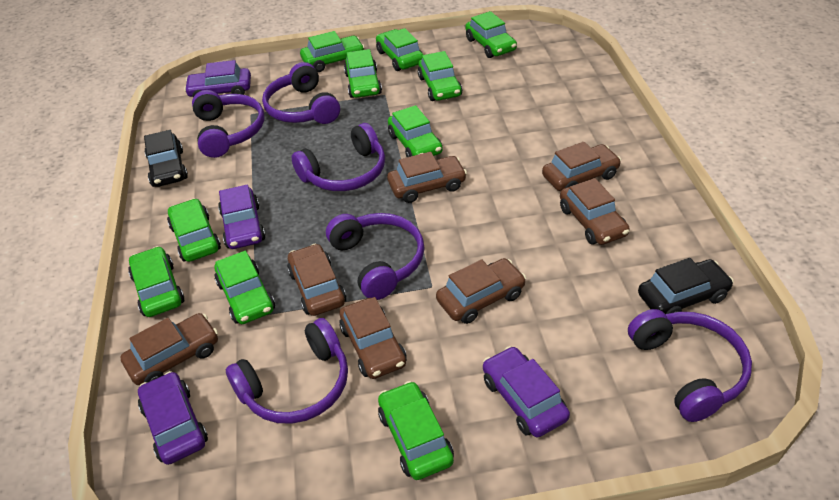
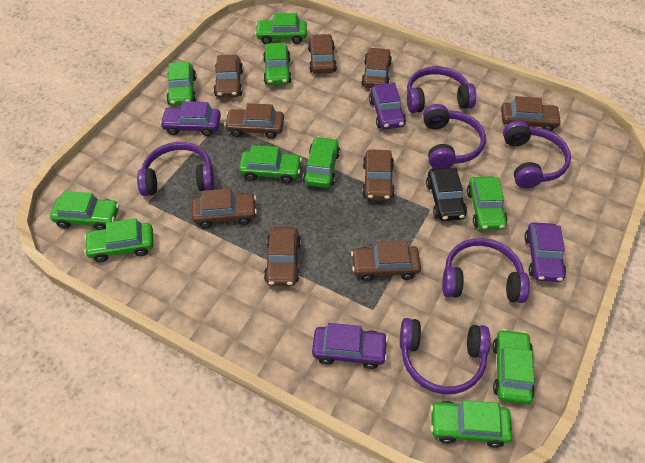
black car: [144,130,188,187] [638,258,734,314] = 2 -> [426,168,467,221] = 1
brown car: [120,313,218,385] [287,244,346,316] [339,297,407,379] [387,152,467,203] [436,258,526,324] [542,142,621,191] [560,178,630,245] = 7 -> [192,189,257,228] [213,55,243,98] [224,103,284,139] [264,227,301,286] [308,34,337,74] [351,241,421,281] [361,47,392,88] [362,149,395,200] [501,96,562,131] = 9

